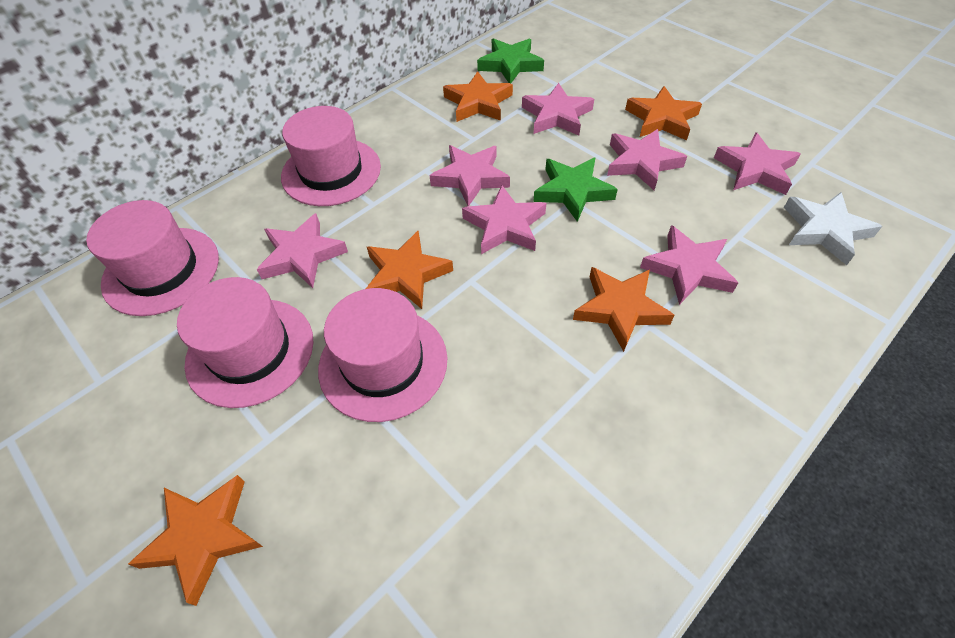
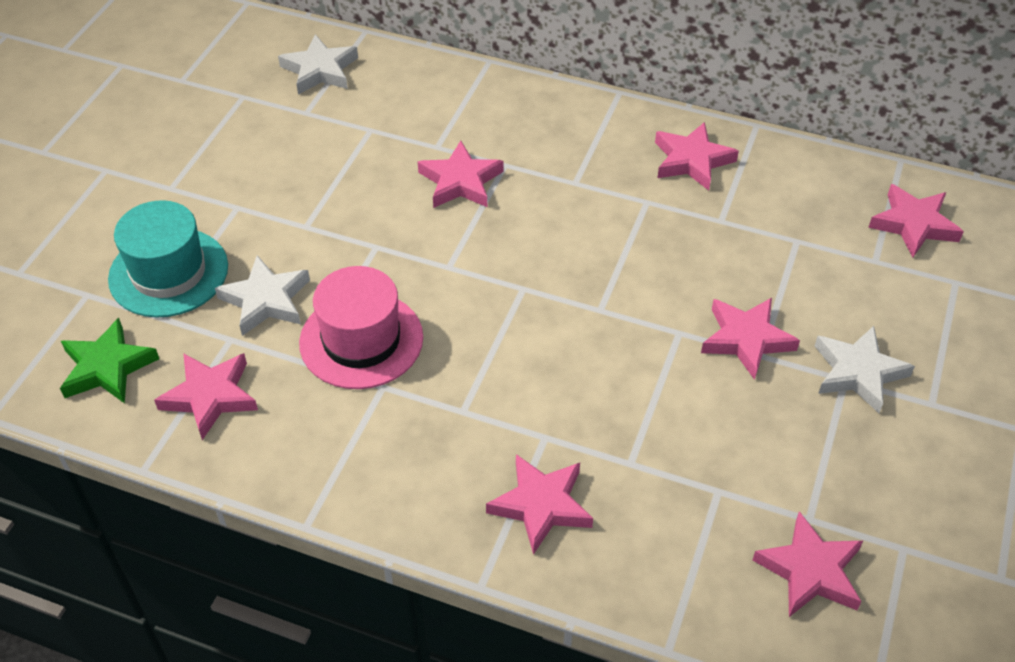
green star: [477,38,544,84] [533,157,618,222] = 2 -> [60,318,159,404] = 1
orange star: [128,475,263,606] [366,231,453,309] [443,71,513,122] [573,267,675,352] [625,86,702,140] = 5 -> none = 0
pink hat: [86,200,219,316] [177,277,313,408] [281,106,381,206] [318,288,447,422] = 4 -> [299,266,423,389] = 1
turquoise hat: none = 0 -> [108,200,228,318] = 1
white star: [784,192,882,265] = 1 -> [215,255,310,336] [278,34,358,95] [815,326,915,413] = 3

